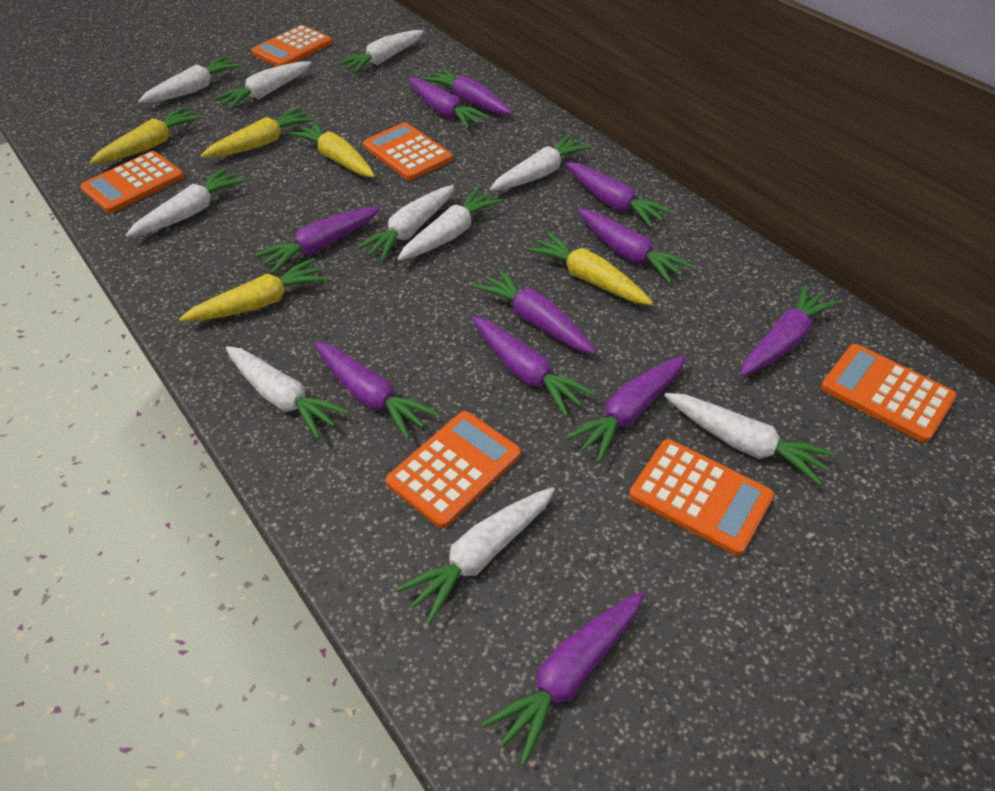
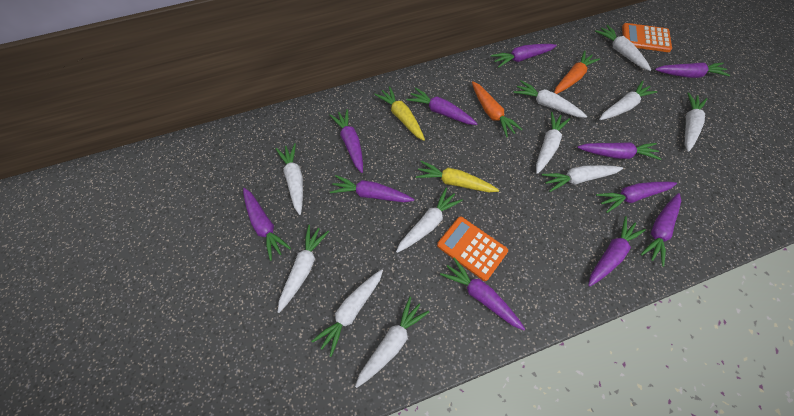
orange calculator: [80,151,184,213] [251,25,332,67] [363,122,453,181] [386,411,521,528] [629,439,774,556] [821,344,957,443] = 6 -> [437,217,508,281] [622,23,672,52] = 2
orange carrot: none = 0 -> [472,81,523,137] [554,51,600,94] = 2
white carrot: [125,168,245,237] [138,56,241,103] [213,61,311,110] [226,346,349,439] [338,30,424,74] [356,185,454,262] [397,187,502,261] [397,487,555,624] [490,134,592,191] [664,393,836,485] = 10 -> [276,143,303,215] [278,225,329,313] [311,269,383,357] [355,297,429,388] [396,188,463,253] [514,80,587,118] [536,112,570,174] [542,165,623,192] [595,25,651,71] [599,81,658,120] [685,93,708,152] = 11
yellow carrot: [90,107,202,164] [179,258,328,322] [200,107,314,158] [289,121,375,177] [527,232,653,305] = 5 -> [374,86,425,141] [416,161,499,192] = 2

